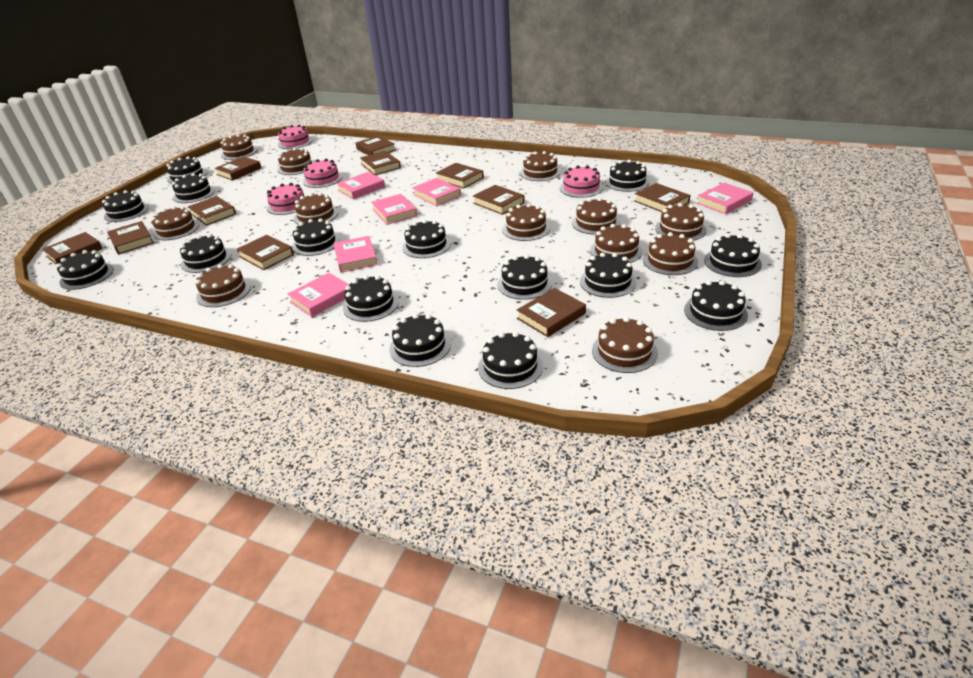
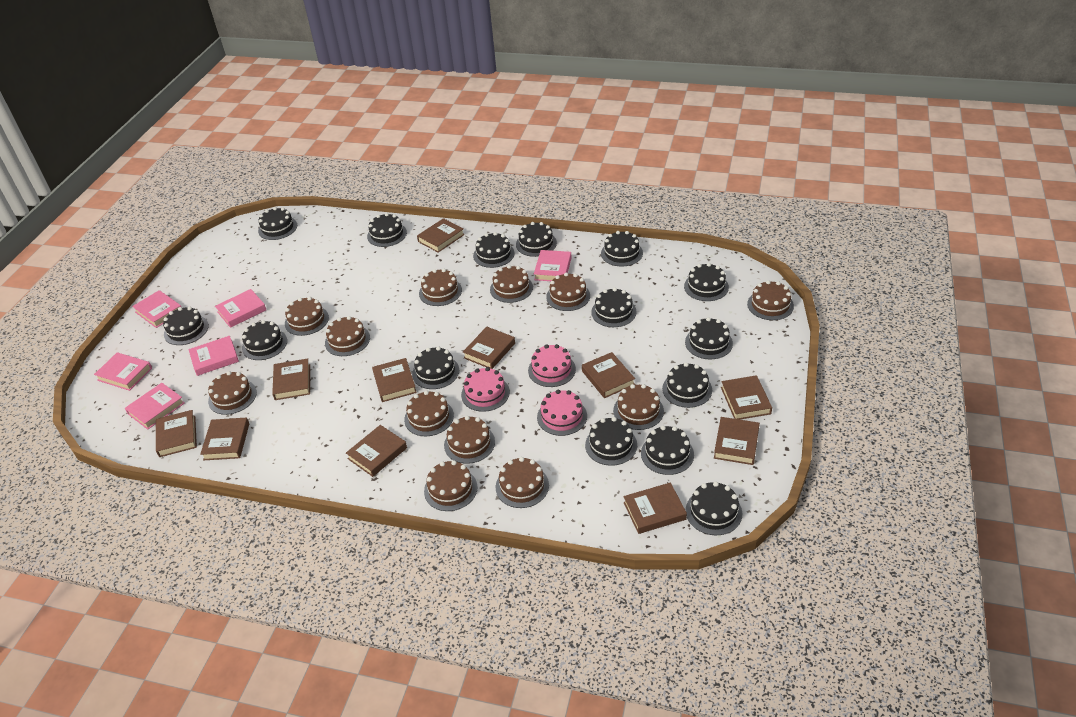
pink cake: [266,183,305,215] [278,125,313,149] [303,159,343,188] [560,165,603,198] = 4 -> [461,367,510,412] [528,344,576,387] [537,390,587,436] = 3

